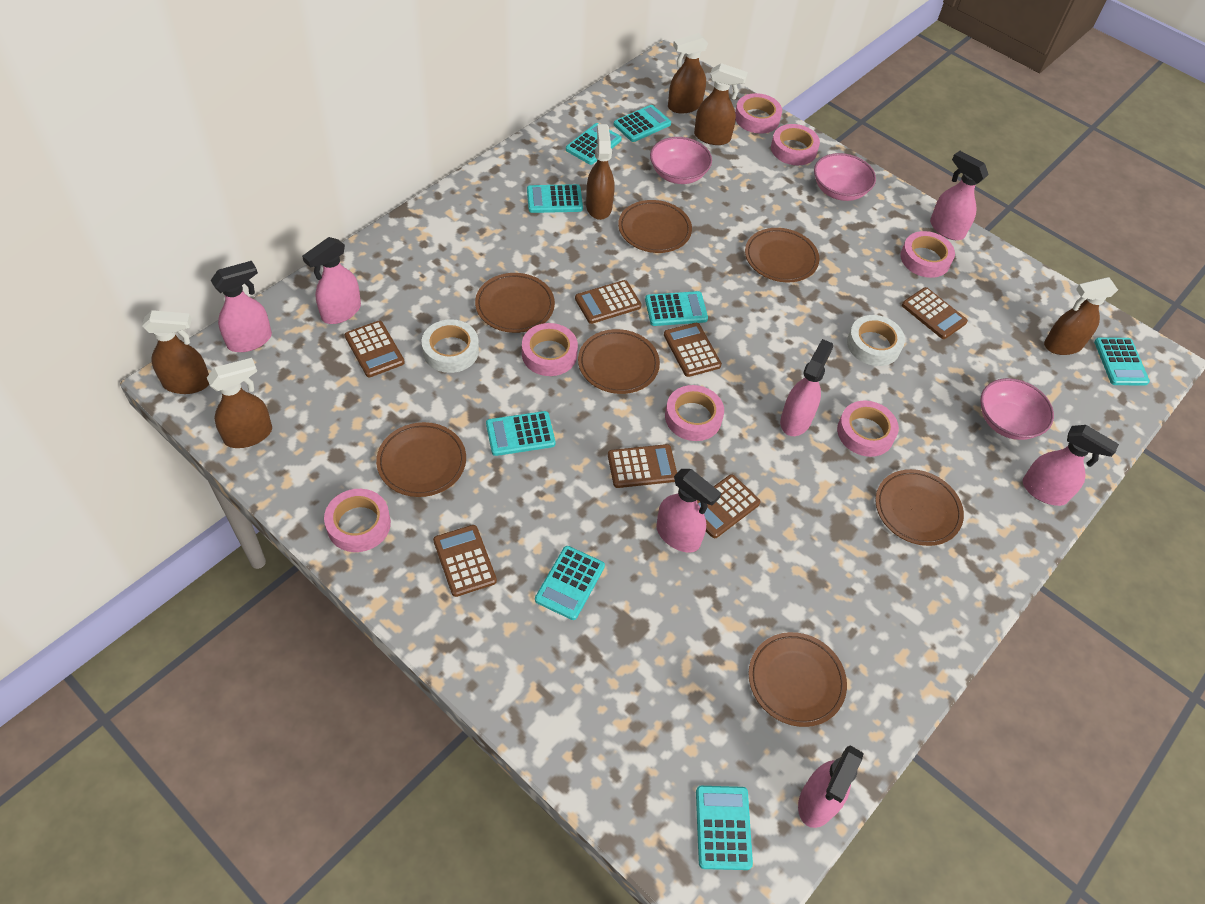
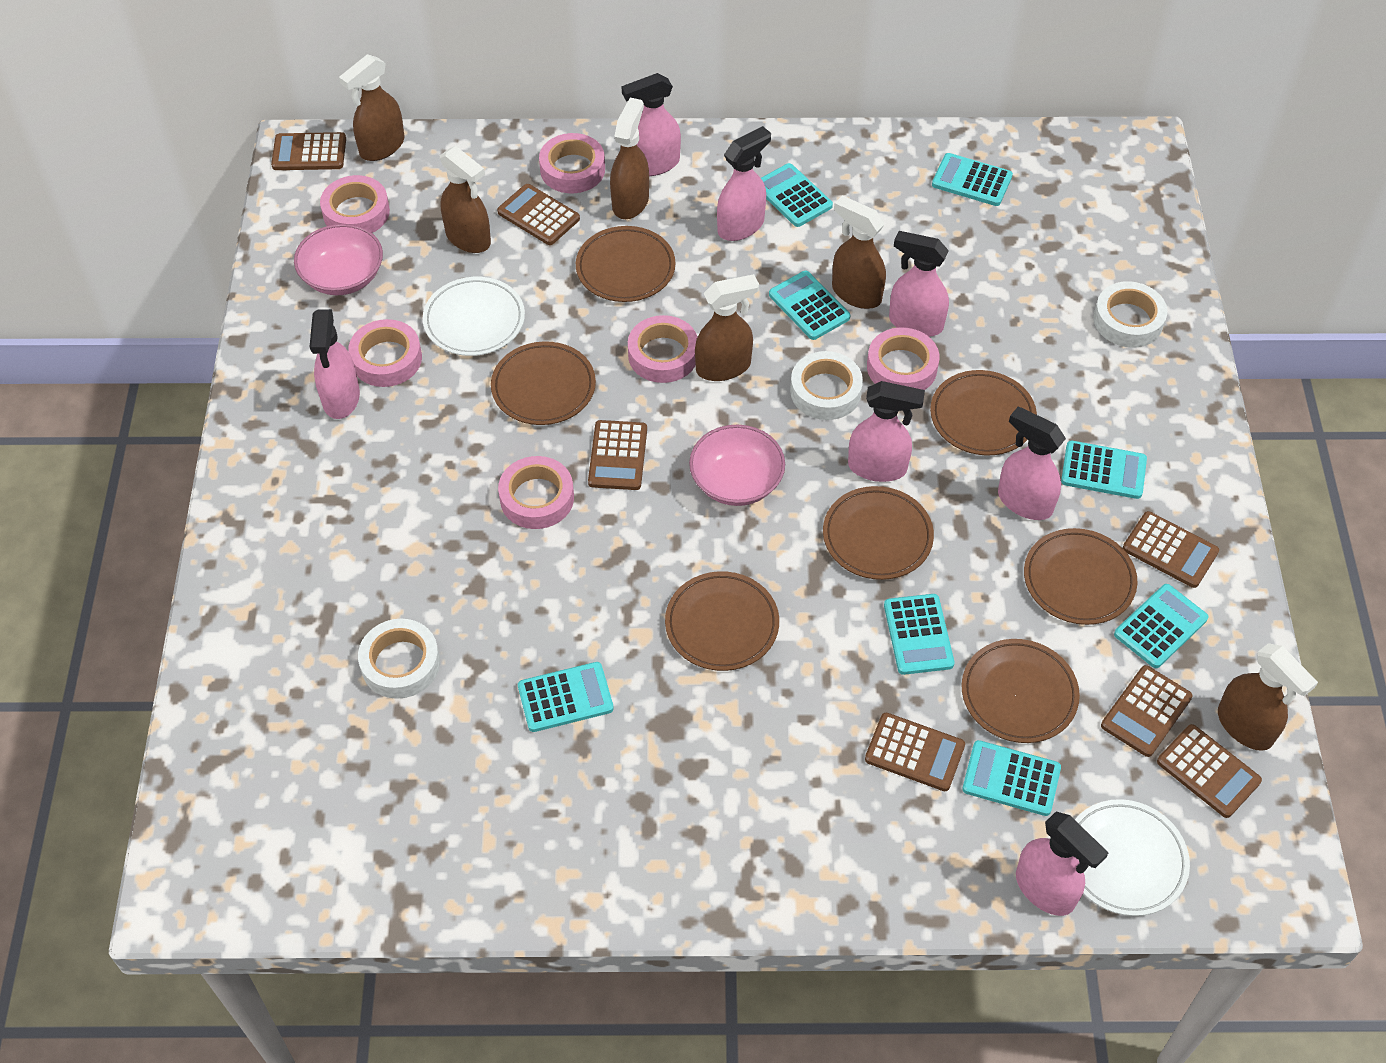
pink bowl: [650,137,712,184] [814,153,876,201] [980,378,1054,440] = 3 -> [294,224,383,295] [689,424,785,506] = 2
pink tape: [324,489,391,552] [522,323,578,376] [665,385,724,441] [735,93,782,134] [771,124,820,165] [837,401,899,457] [900,231,955,278] = 7 -> [320,175,390,233] [348,319,422,387] [498,456,574,529] [539,133,605,193] [628,315,697,383] [867,327,939,390] = 6
white plate: none = 0 -> [423,277,525,356] [1075,799,1190,916] = 2
white tape: [422,319,479,373] [847,315,905,366] = 2 -> [358,619,440,699] [790,351,863,420] [1093,281,1167,347] = 3

